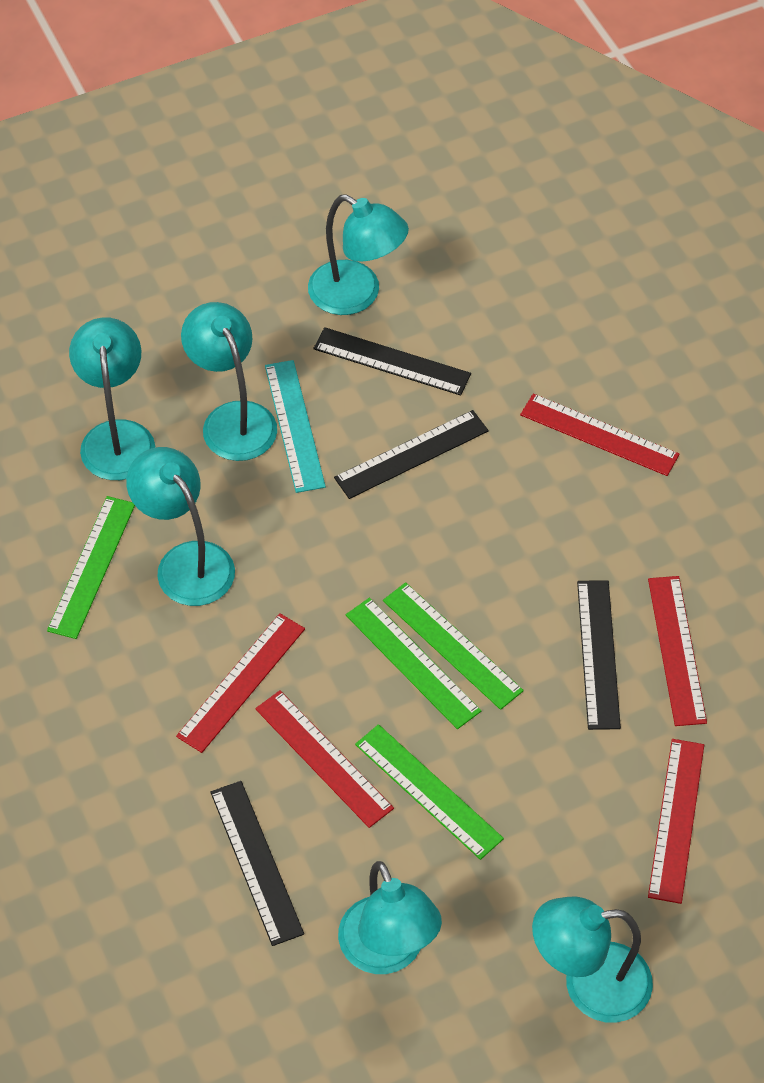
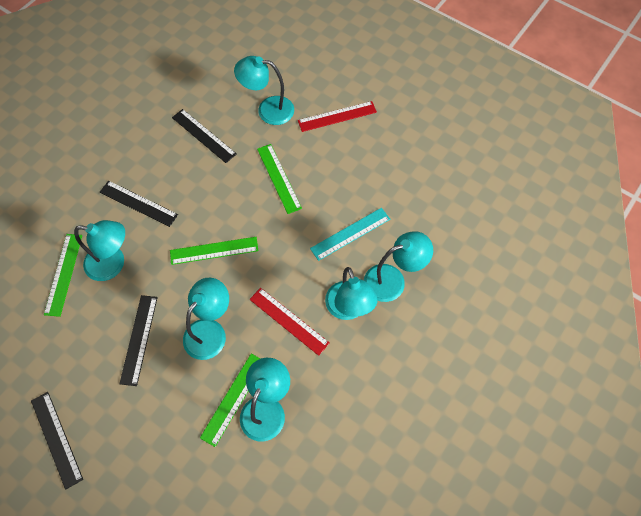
red ruler: [176,613,305,753] [255,690,394,828] [520,394,680,476] [648,576,707,726] [648,739,704,904] = 5 -> [249,288,329,356] [298,101,377,132] = 2

